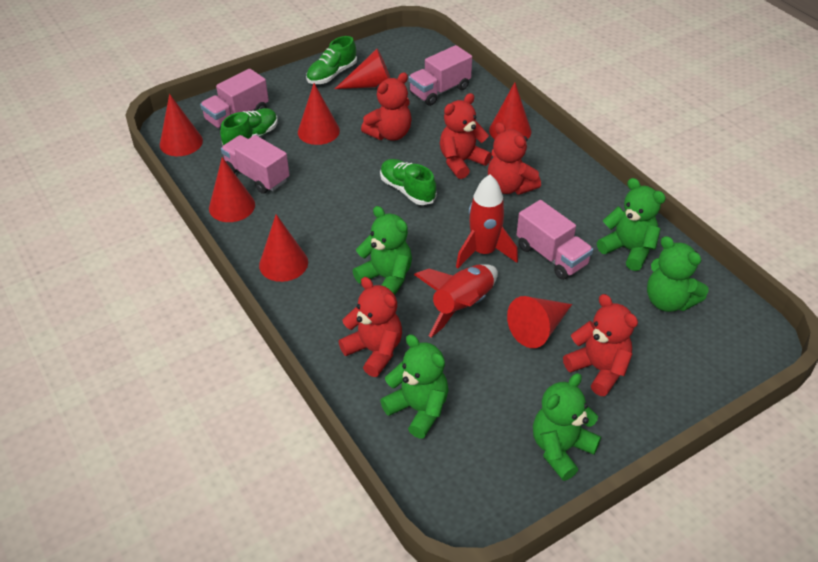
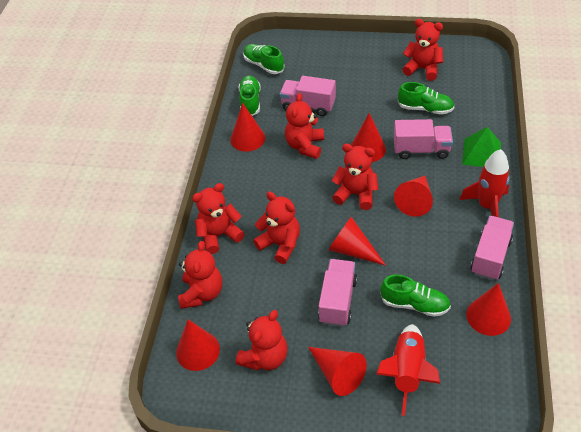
green pyramid: none = 0 -> [462,127,501,167] = 1
green shoe: [220,108,278,145] [306,36,357,84] [380,159,437,205] = 3 -> [239,76,261,116] [243,44,285,74] [381,274,451,317] [398,82,454,115] = 4
green teddy bear: [353,206,412,295] [380,334,448,439] [533,373,601,481] [597,178,666,271] [647,236,709,312] = 5 -> none = 0
red teddy bear: [339,277,402,377] [361,72,412,141] [440,93,492,179] [488,122,541,195] [563,294,638,396] = 5 -> [178,241,222,309] [192,183,245,254] [236,310,288,371] [253,192,300,264] [285,93,324,159] [332,144,378,210] [402,19,443,81] = 7

